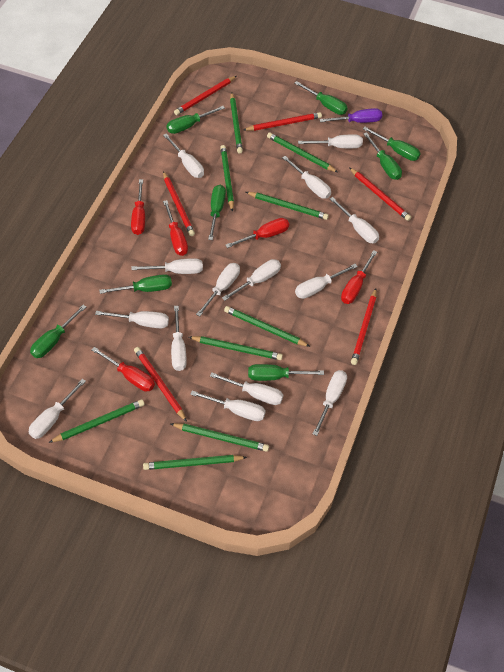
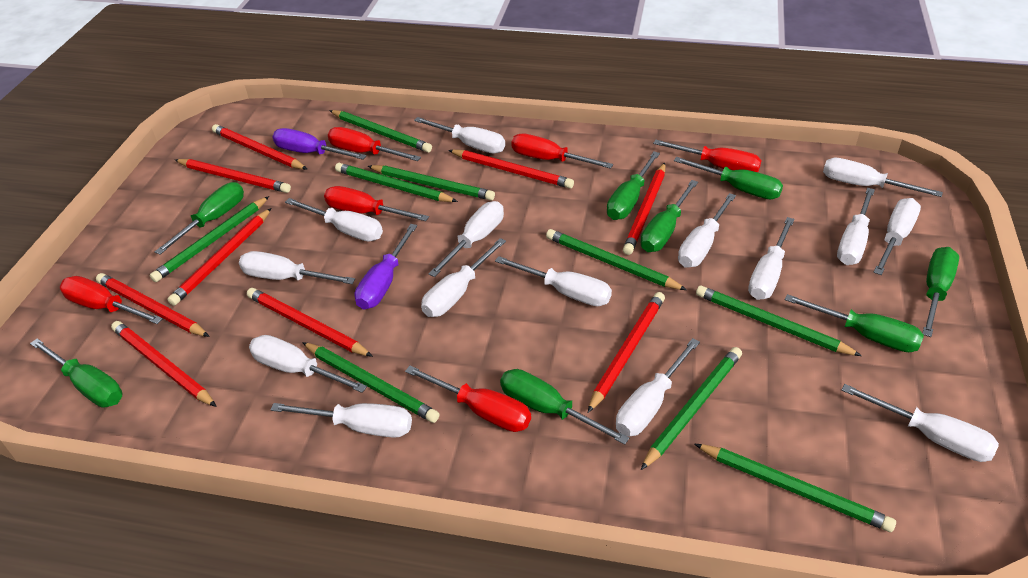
purple screwdriver: [319,108,382,123] = 1 -> [272,128,366,160] [355,224,417,310] = 2
red pencil: [134,347,187,422] [163,171,195,236] [174,76,236,115] [243,112,322,131] [349,167,411,221] [351,289,377,365] = 6 -> [96,273,210,337] [111,321,217,407] [167,208,271,306] [175,159,291,193] [212,124,308,170] [247,288,373,357] [448,150,574,189] [588,292,665,413] [623,163,665,255] = 9
red screwdriver: [92,347,155,392] [131,179,145,235] [163,200,188,256] [225,218,289,248] [341,250,377,304] = 5 -> [60,276,163,324] [324,186,429,221] [328,127,421,161] [405,366,531,432] [511,134,613,169] [653,140,761,172] = 6
white screwdriver: [29,379,86,439] [95,311,169,328] [131,258,203,274] [163,133,204,178] [171,306,187,371] [190,391,266,421] [196,263,240,317] [210,372,283,405] [222,259,281,301] [282,156,331,199] [295,264,358,299] [298,134,363,148] [313,370,347,436] [330,197,379,243] = 14 -> [239,251,355,284] [249,335,367,393] [270,403,412,438] [285,198,383,241] [414,117,505,154] [421,238,506,317] [428,201,504,277] [495,256,612,306] [616,338,700,436] [678,193,736,268] [748,217,795,300] [823,158,943,197] [837,188,875,265] [841,384,999,462] [873,198,921,275] = 15

